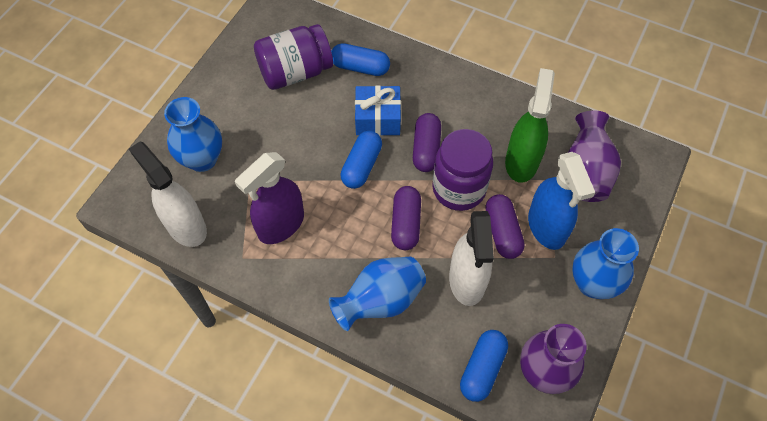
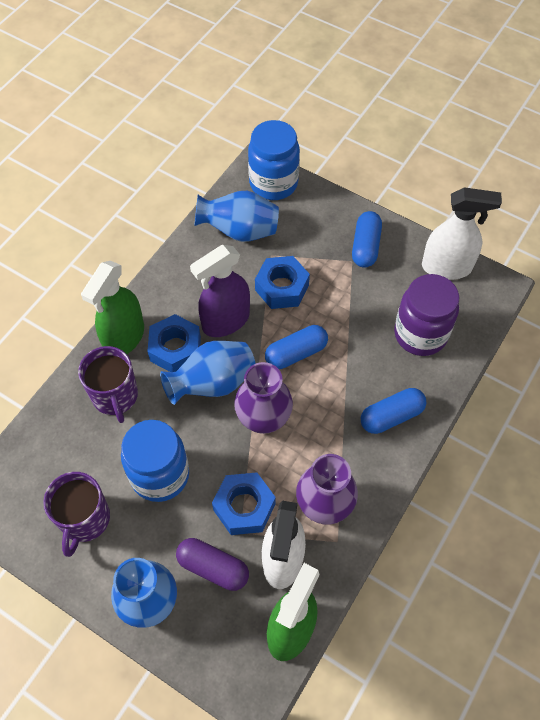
blue gift: [355,85,401,136] = 1 -> none = 0
blue jar: none = 0 -> [121,420,189,502] [248,120,300,200] = 2
blue nut: none = 0 -> [148,314,201,372] [212,472,276,535] [255,256,310,309] = 3
blue spray bottle: [528,152,595,250] = 1 -> none = 0
green spray bottle: [505,68,555,183] = 1 -> [81,261,144,354] [267,563,319,661] = 2
purple capsule: [391,186,421,250] [413,113,441,172] [485,194,525,259] = 3 -> [176,538,249,591] = 1
purple jar: [254,24,333,90] [432,129,493,211] = 2 -> [394,274,459,356] = 1
purple mug: none = 0 -> [43,472,110,557] [78,346,138,423] = 2

